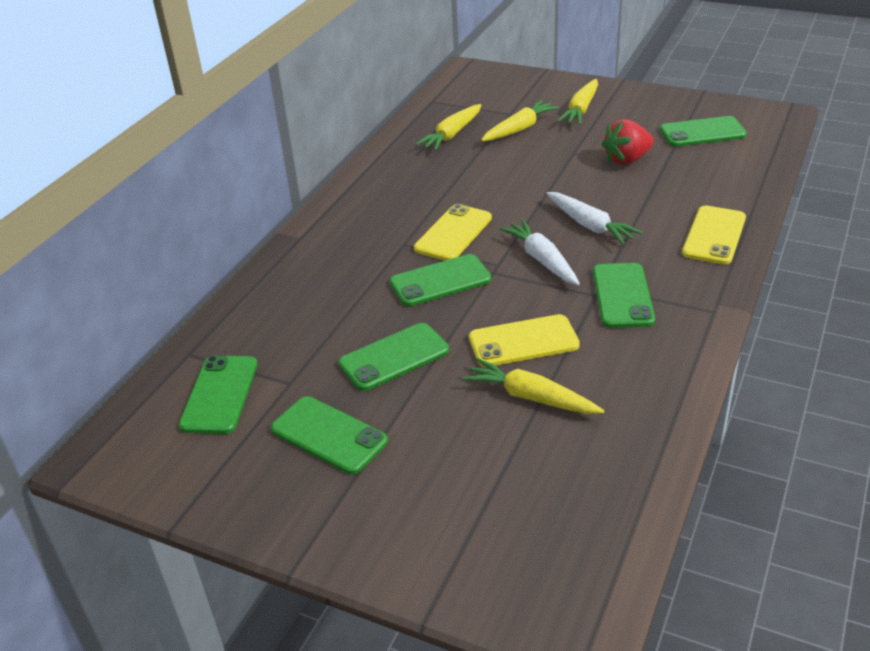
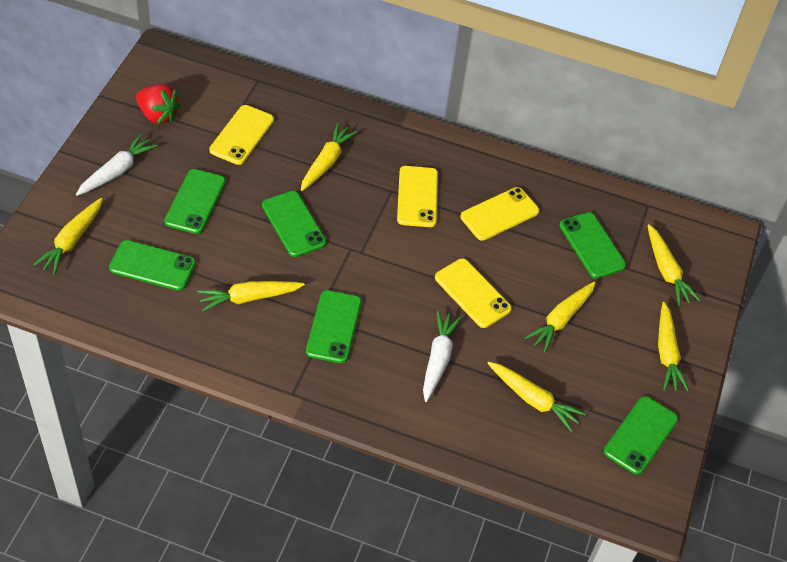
yellow carrot: [415,104,481,151] [463,358,604,414] [481,100,559,141] [557,79,598,125] = 4 -> [33,198,103,275] [197,281,305,312] [301,123,358,191] [487,362,586,432] [525,281,596,352] [647,224,701,306] [658,302,689,392] = 7
yellow phone: [414,204,492,261] [469,314,580,367] [682,205,746,265] = 3 -> [209,105,274,165] [397,166,438,227] [435,259,511,328] [461,187,539,241] = 4

